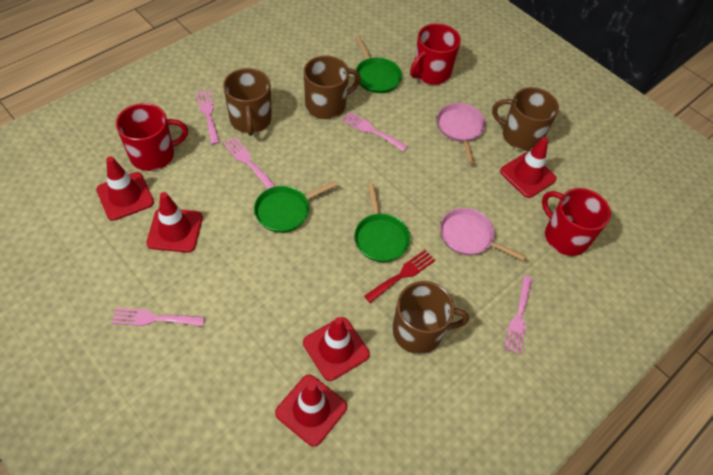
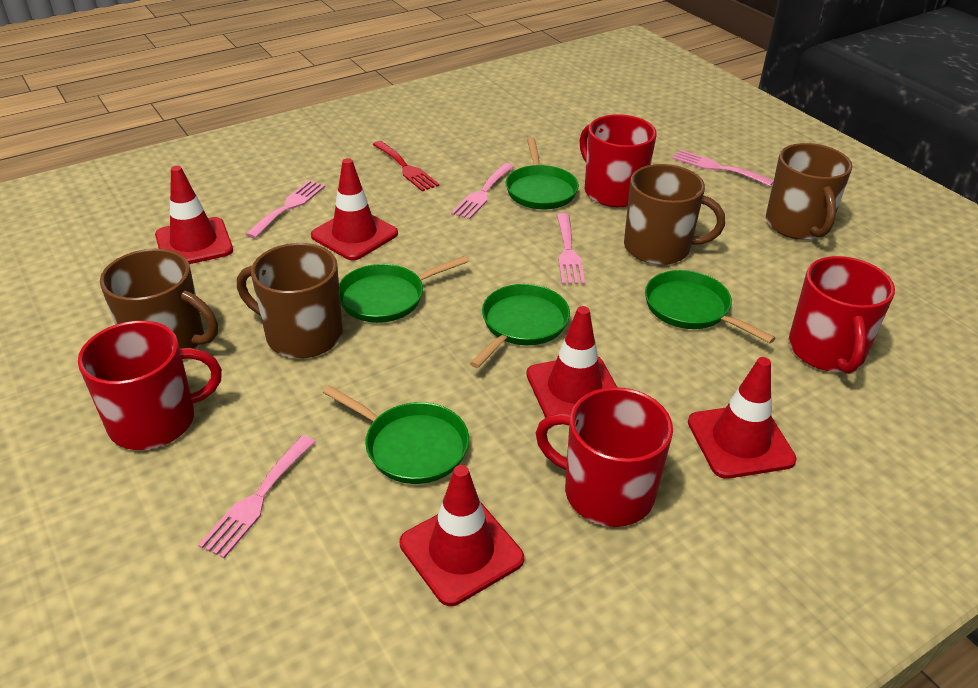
green pan: [254,181,338,233] [354,183,410,262] [356,36,402,93] = 3 -> [323,385,469,484] [339,256,469,323] [470,284,570,368] [506,138,579,209] [645,270,775,343] = 5
pink pan: [437,103,486,164] [440,208,527,261] = 2 -> none = 0
red mug: [116,103,188,171] [410,23,461,85] [542,188,611,256] = 3 -> [78,321,222,450] [536,387,673,527] [580,114,657,207] [789,256,895,374] = 4

